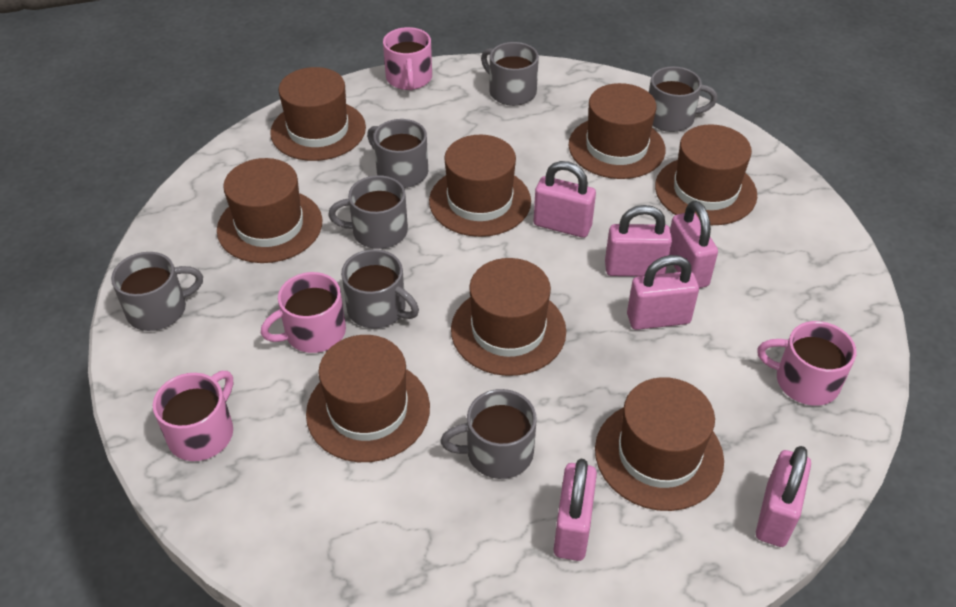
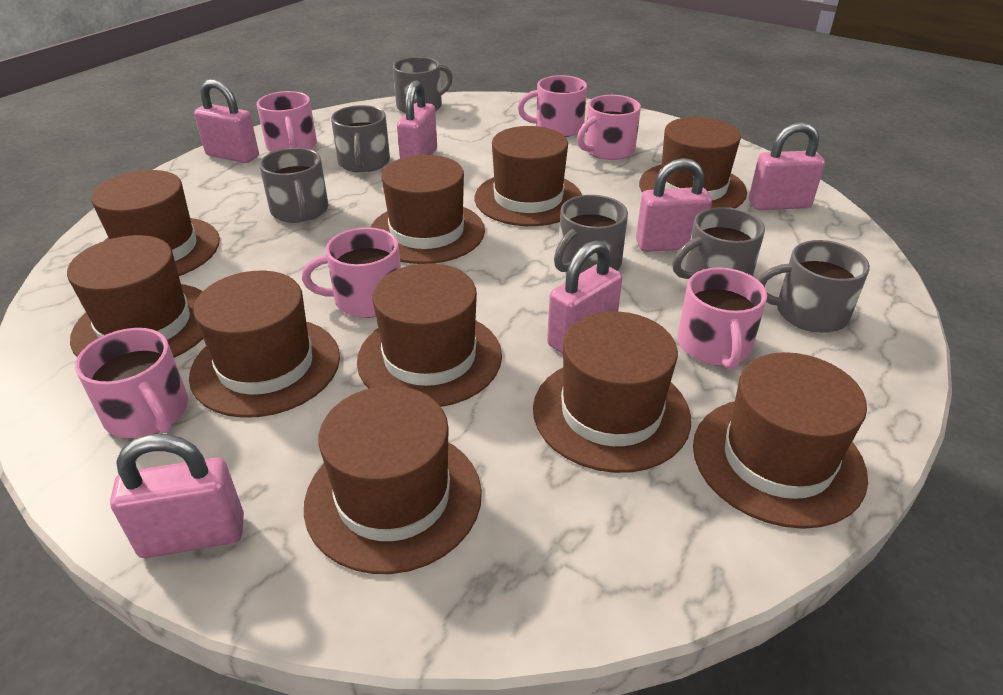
brown hat: [217,158,322,263] [270,67,366,161] [306,335,430,462] [429,135,531,237] [451,258,566,376] [569,83,666,179] [595,377,724,511] [655,124,757,225] = 8 -> [67,235,203,358] [91,170,220,276] [189,271,340,418] [304,386,482,574] [357,263,502,407] [370,155,485,264] [475,126,582,226] [533,311,691,473] [639,117,747,208] [693,352,868,529] = 10
grey mug: [111,252,203,331] [328,175,408,249] [341,249,419,328] [367,119,428,188] [440,389,537,479] [481,42,539,106] [649,66,717,132] = 7 -> [259,148,329,223] [331,105,390,173] [393,57,453,113] [554,195,628,273] [672,207,765,279] [758,240,870,333] = 6
pink mug: [153,371,233,461] [261,272,346,353] [383,27,432,90] [757,321,856,406] = 4 -> [75,328,188,438] [257,91,317,152] [302,227,401,318] [518,75,587,137] [577,95,641,160] [677,267,767,369] = 6

